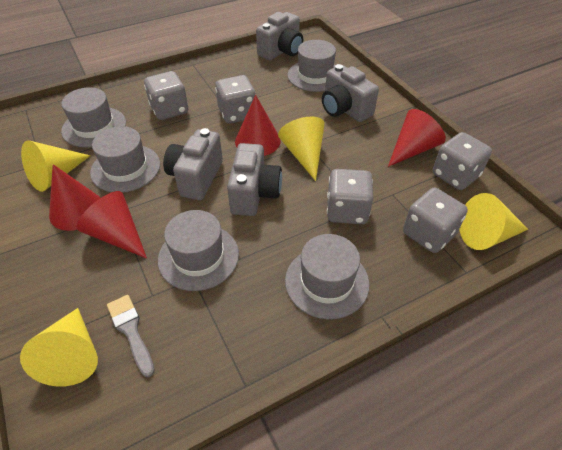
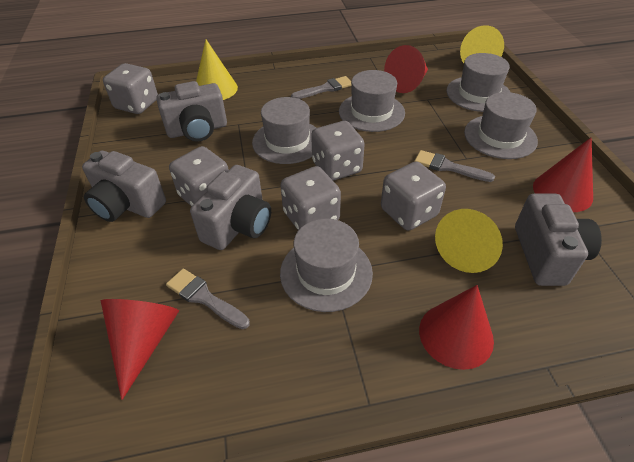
grey brush: [107,295,155,377] = 1 -> [166,268,250,329] [291,76,351,99] [414,150,495,182] = 3
yellow cone: [20,308,98,387] [21,141,91,192] [278,117,325,181] [459,193,528,250] = 4 -> [196,40,238,100] [435,209,503,273] [460,25,504,63] = 3

